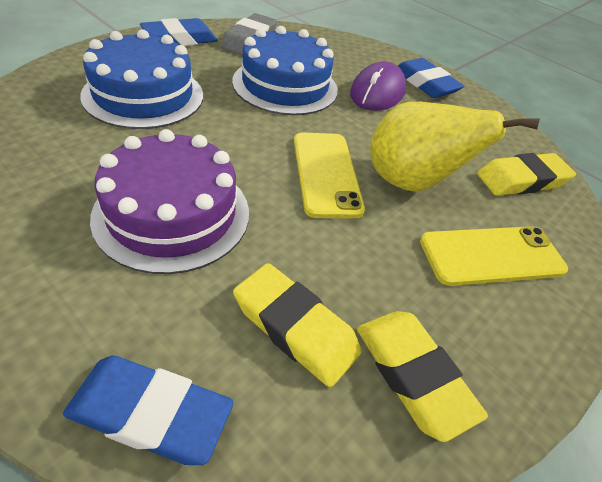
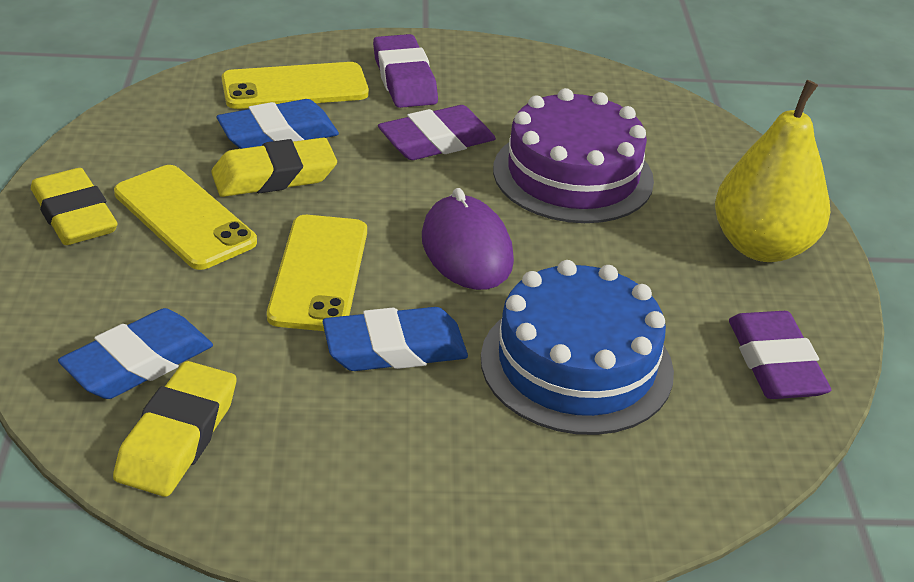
blue cake: [80,29,203,129] [232,26,338,115] = 2 -> [481,260,674,435] = 1
grey eraser: [221,13,277,55] = 1 -> none = 0
purple eraser: none = 0 -> [373,34,438,108] [378,105,496,160] [729,311,831,399] = 3
yellow phone: [294,132,365,218] [420,226,568,286] = 2 -> [114,165,257,270] [222,62,369,109] [267,215,367,331] = 3

